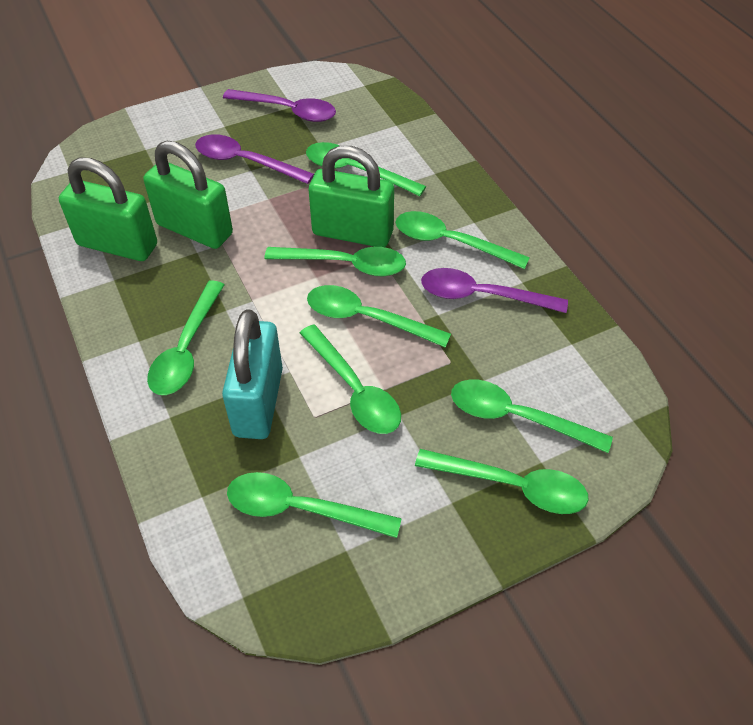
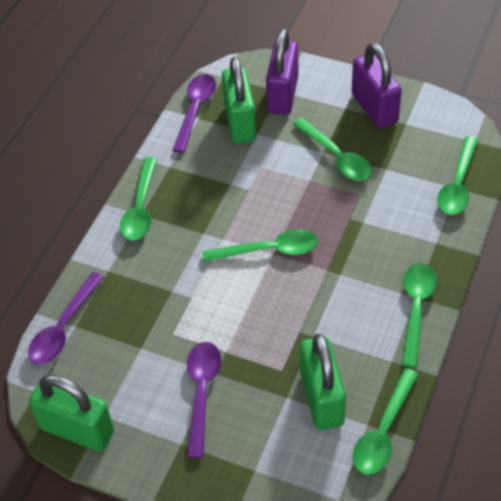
green spoon: [147,281,224,395] [227,472,402,538] [264,247,406,276] [300,324,401,434] [306,142,426,196] [307,285,451,348] [395,211,530,269] [415,449,589,514] [451,379,613,453] = 9 -> [120,157,157,240] [203,229,318,262] [293,118,372,181] [353,368,419,475] [402,263,437,368] [437,136,478,215] = 6
purple padlock: none = 0 -> [266,29,298,115] [352,42,402,129] = 2
turquoise padlock: [222,309,283,439] = 1 -> none = 0

